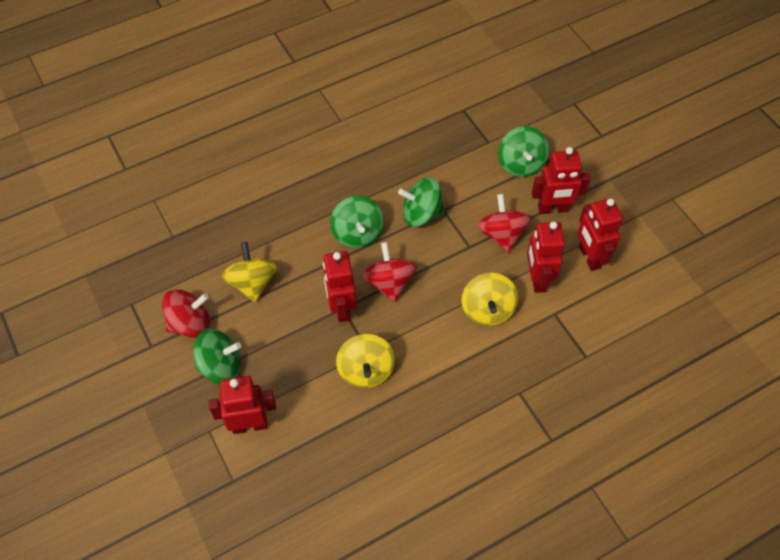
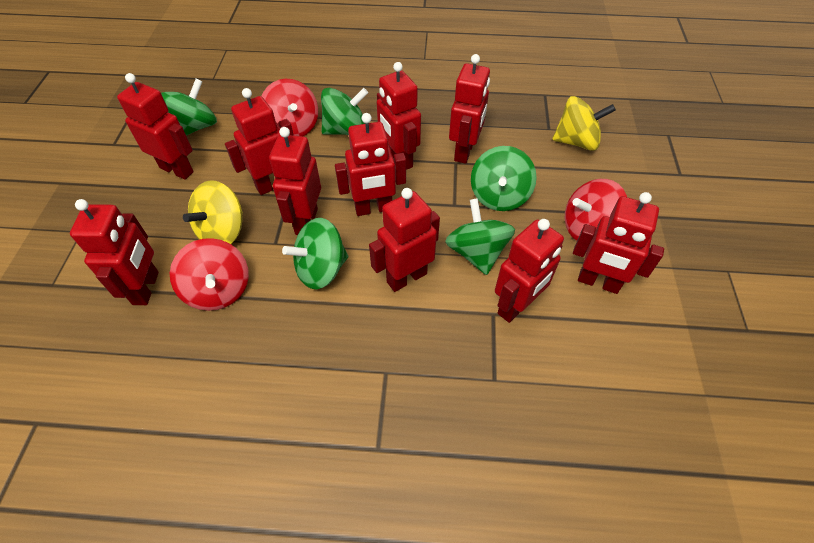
green spinning top: [193,329,241,384] [330,196,384,248] [398,177,444,227] [498,126,549,177] = 4 -> [161,79,217,136] [282,218,348,289] [321,88,368,135] [445,198,515,275] [471,146,537,211] = 5
red robot: [209,376,276,434] [323,251,357,322] [527,221,565,293] [531,147,591,214] [577,198,623,271] = 5 -> [70,199,159,305] [117,73,194,180] [225,88,294,195] [269,127,321,235] [335,113,406,216] [369,188,440,292] [377,62,421,170] [449,54,490,164] [495,219,564,323] [573,192,664,294] = 10
yellow spinning top: [222,242,277,302] [336,334,395,388] [462,273,519,326] = 3 -> [183,180,243,244] [552,96,616,151] = 2

